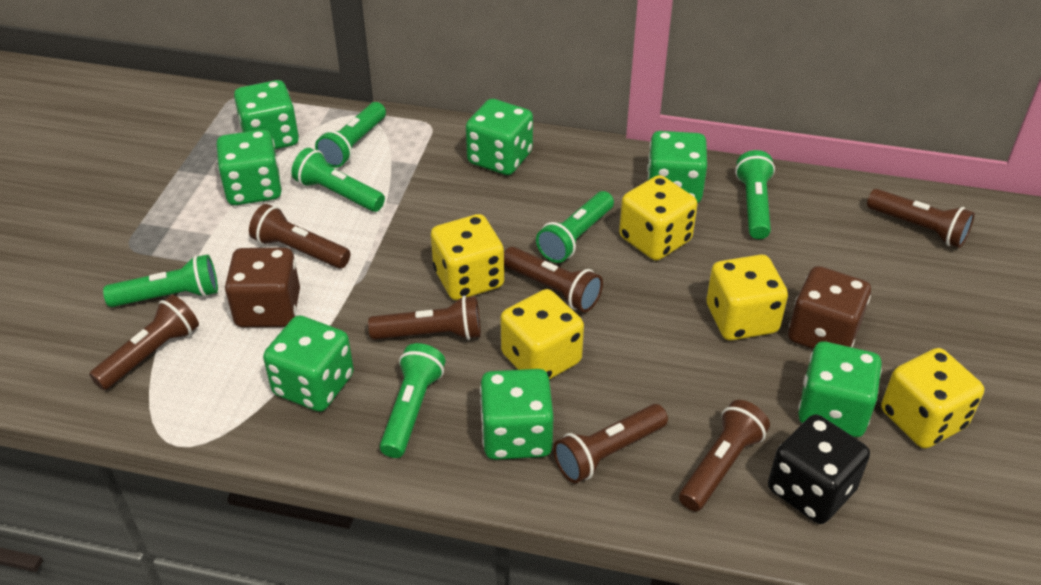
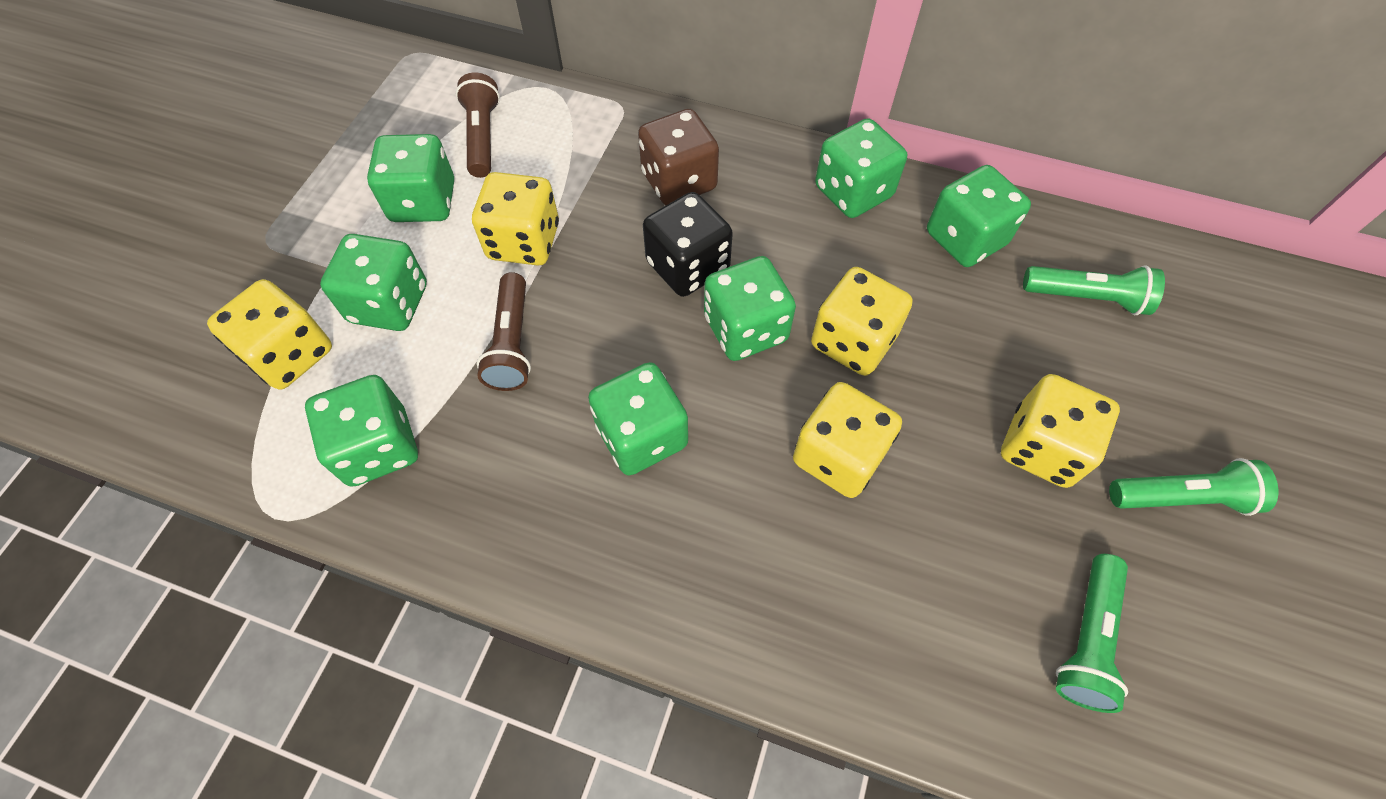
brown dice: [225,248,300,327] [788,266,871,349] = 2 -> [638,109,719,205] = 1
brown flashlight: [89,295,199,390] [249,204,351,269] [368,296,481,340] [504,247,603,312] [553,404,668,483] [679,400,770,511] [867,189,975,248] = 7 -> [456,73,500,178] [477,272,531,391] = 2
green flashlight: [103,254,218,307] [291,148,385,212] [315,102,386,168] [380,343,445,458] [536,191,614,263] [735,150,775,239] = 6 -> [1023,265,1165,315] [1056,554,1128,713] [1109,458,1278,516] = 3

